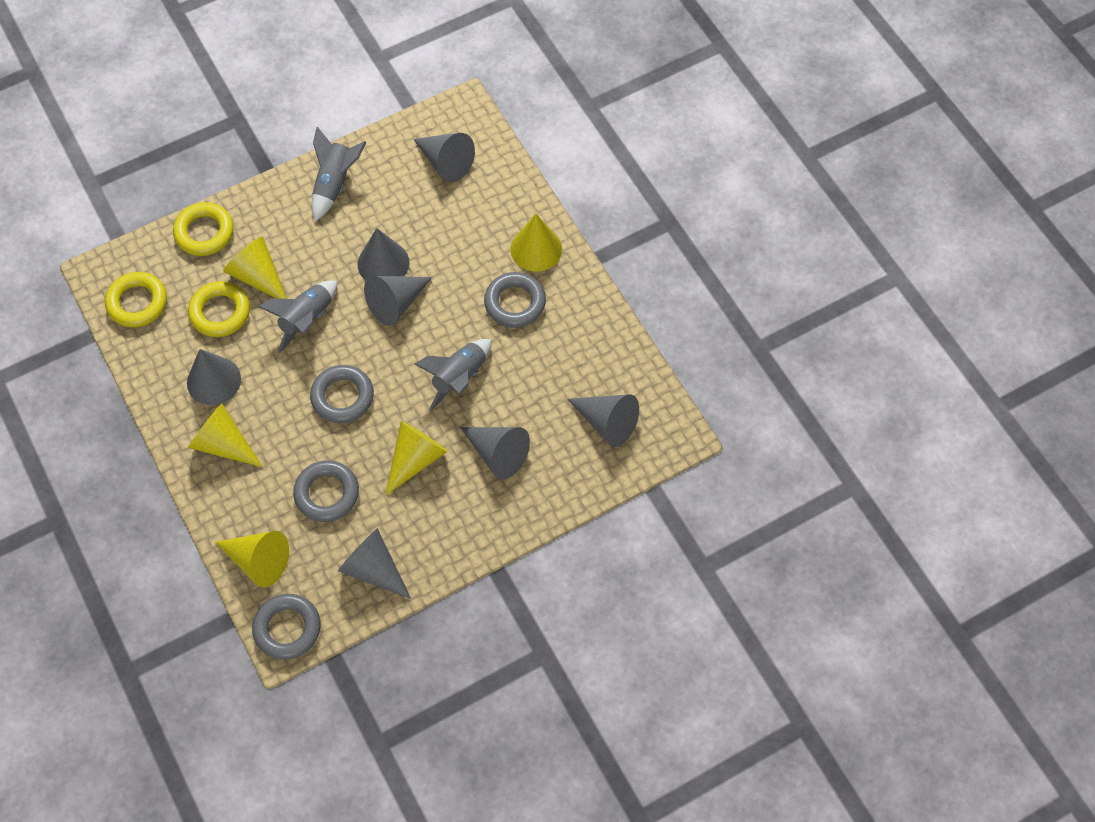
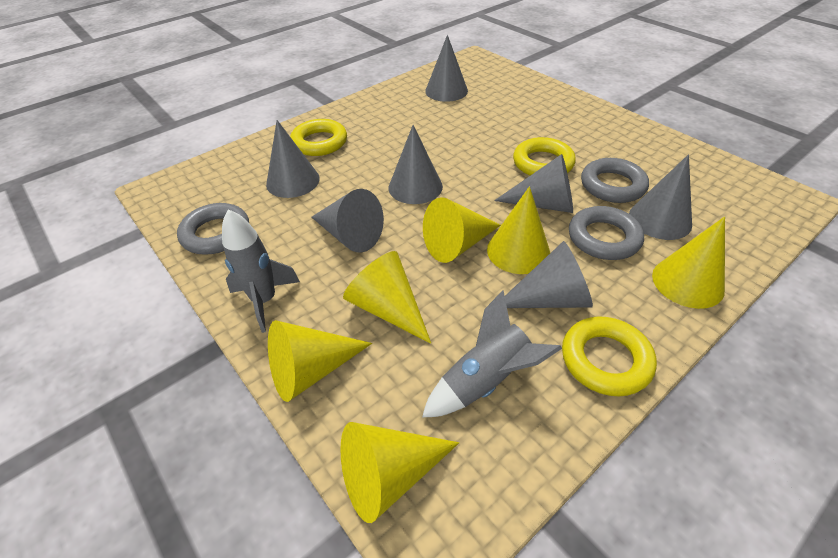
grey ring: [252,594,321,660] [293,460,359,522] [310,365,374,423] [484,272,546,328] = 4 -> [177,203,249,255] [569,206,644,260] [581,158,649,203] = 3
grey rocket: [258,280,337,353] [312,127,366,221] [414,339,491,411] = 3 -> [222,209,300,333] [422,290,562,417] = 2
yellow cone: [188,403,263,467] [215,531,289,587] [223,237,287,299] [385,421,448,495] [511,214,562,272] = 5 -> [268,320,372,402] [340,422,459,523] [343,251,431,344] [423,197,501,263] [487,186,550,274] [652,217,725,309] = 6

